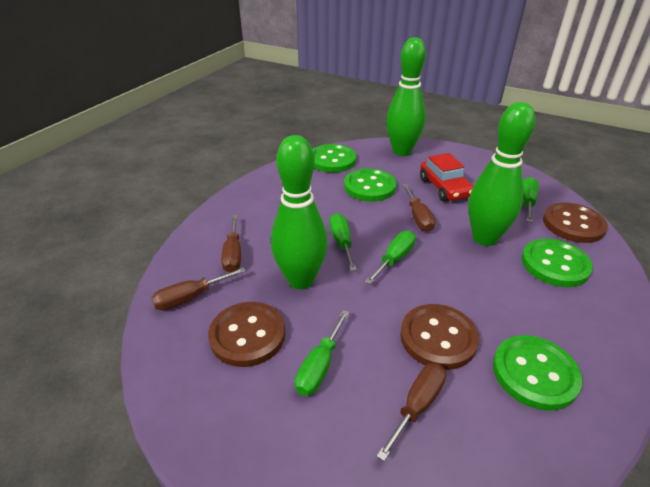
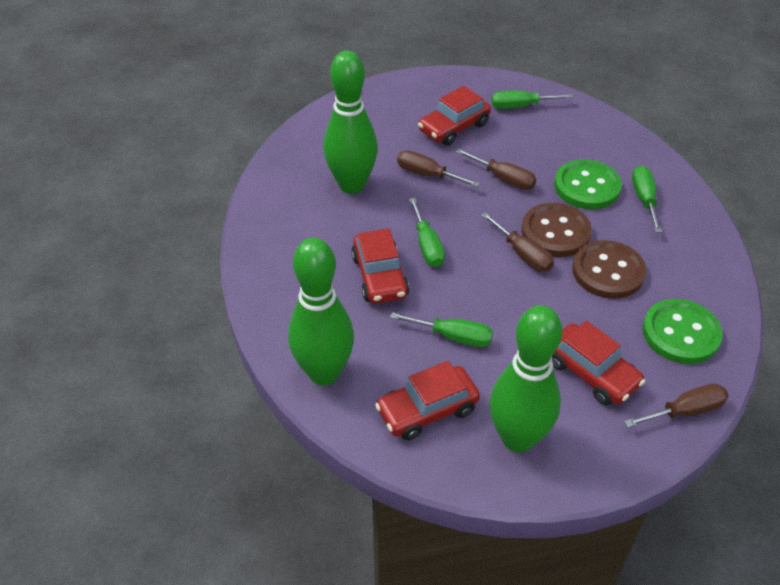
brown button: [208,302,285,367] [400,304,479,370] [543,202,608,243] = 3 -> [521,203,592,257] [572,240,646,299] = 2
green button: [312,144,356,173] [344,168,396,202] [493,335,582,411] [521,239,593,287] = 4 -> [554,159,622,209] [643,299,723,364] = 2
red car: [420,153,473,202] = 1 -> [351,228,409,304] [375,361,480,441] [418,86,491,146] [552,321,645,405] = 4

